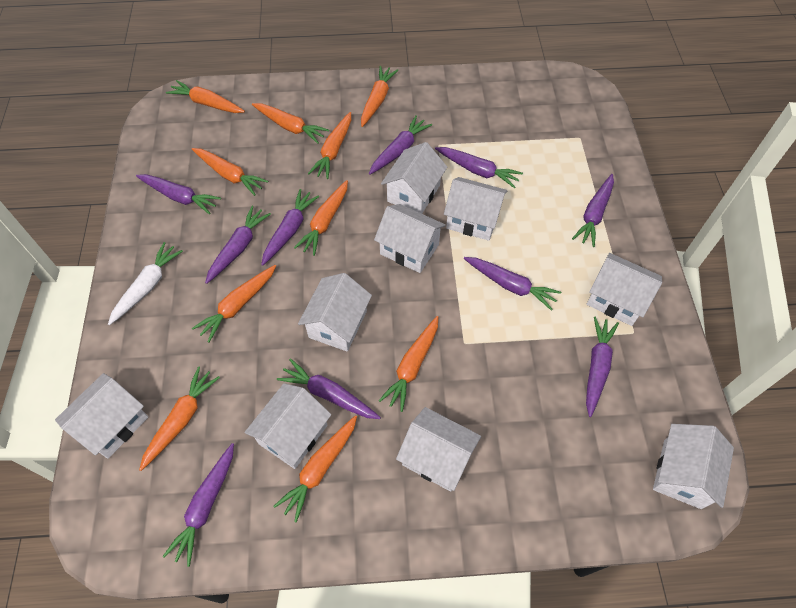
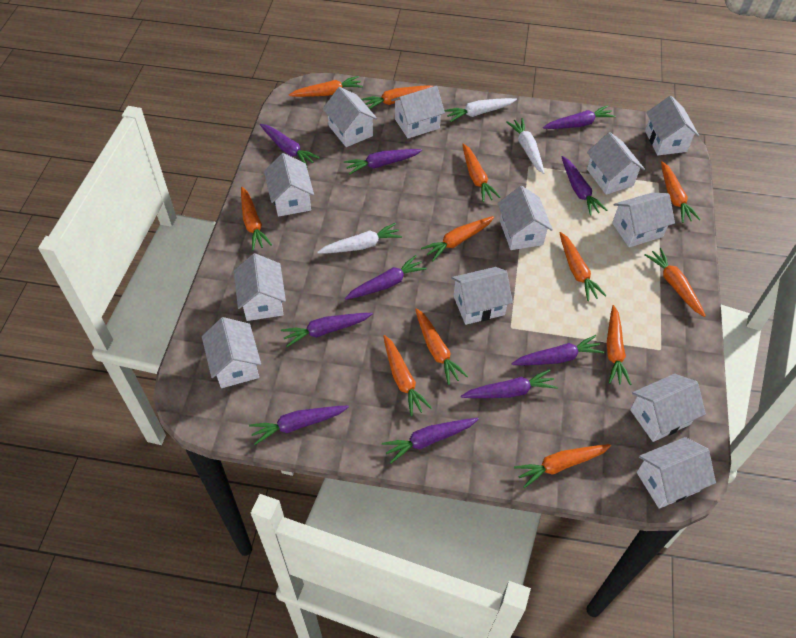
orange carrot: [139,366,220,471] [166,80,245,113] [192,148,268,196] [192,265,276,342] [252,103,329,144] [273,415,357,523] [294,180,348,256] [308,112,351,179] [361,66,398,127] [379,316,438,412] = 10 -> [241,187,272,250] [289,76,363,97] [361,86,433,109] [383,335,432,416] [415,308,468,385] [421,216,494,261] [462,144,501,202] [514,444,611,488] [560,232,607,301] [606,305,632,385] [644,248,706,317] [661,161,701,223] = 12
white carrot: [108,242,183,325] = 1 -> [317,223,402,254] [444,98,517,122] [506,118,544,174] = 3
white house: [55,373,148,459] [244,383,331,469] [298,273,372,352] [374,204,446,273] [381,142,447,214] [396,407,481,492] [444,177,508,241] [587,253,662,326] [653,424,734,509] = 9 -> [202,317,261,388] [234,253,286,321] [264,153,314,217] [323,87,378,147] [391,86,445,138] [451,267,513,325] [498,186,553,250] [587,132,645,195] [612,193,675,247] [630,374,706,442] [637,437,716,509] [645,96,699,155] = 12

